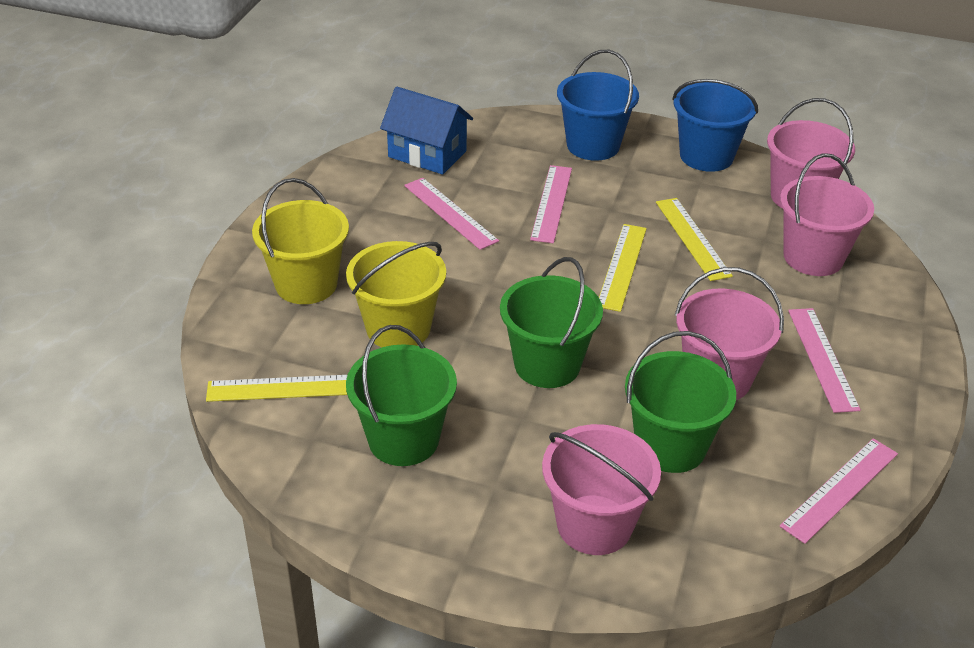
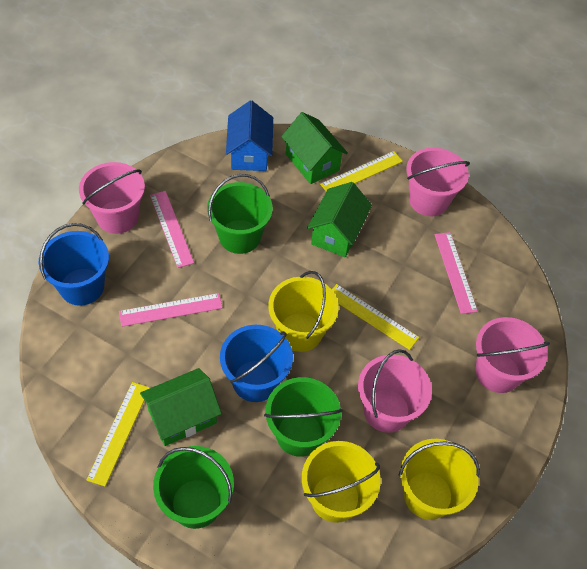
green house: none = 0 -> [140,368,222,446] [281,112,348,184] [307,182,372,257] = 3
pink ruler: [404,178,499,250] [530,165,572,243] [780,438,898,544] [788,308,861,413] = 4 -> [119,293,223,327] [150,191,194,268] [435,232,478,314] = 3
yellow bucket: [252,178,349,304] [346,241,446,347] = 2 -> [268,271,339,352] [301,441,380,523] [399,439,480,520] = 3

